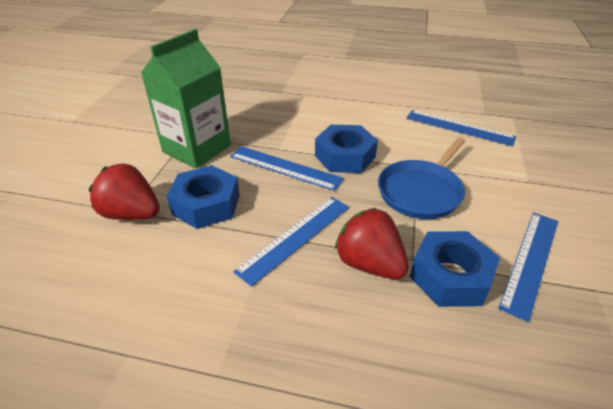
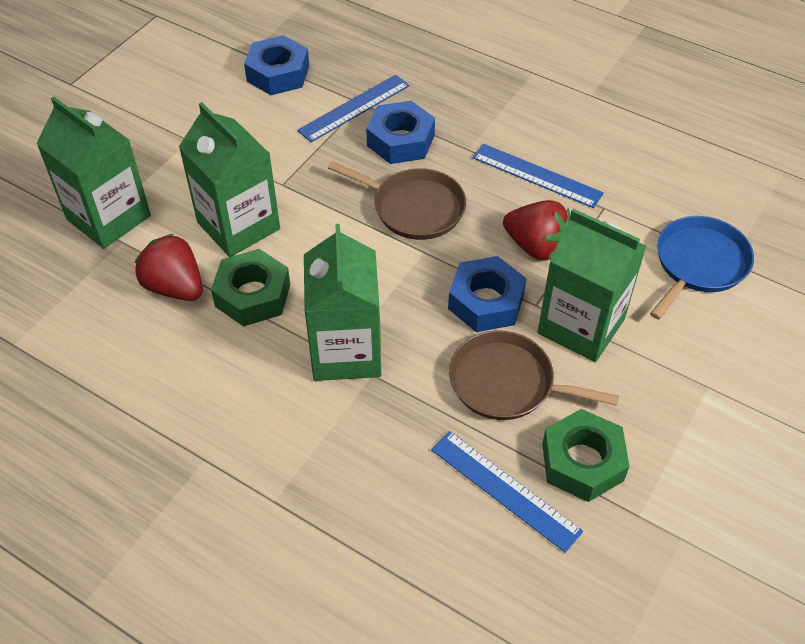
blue ruler: [230,146,344,191] [233,197,349,287] [406,110,516,146] [498,213,558,322] = 4 -> [297,75,410,142] [431,431,583,553] [472,144,604,208] = 3
brown pan: none = 0 -> [328,161,466,240] [449,330,619,420] = 2
green carton: [141,29,231,168] = 1 -> [36,97,151,249] [179,102,280,257] [304,224,381,381] [538,209,646,362] = 4
green nut: none = 0 -> [211,249,290,327] [542,409,630,502] = 2

